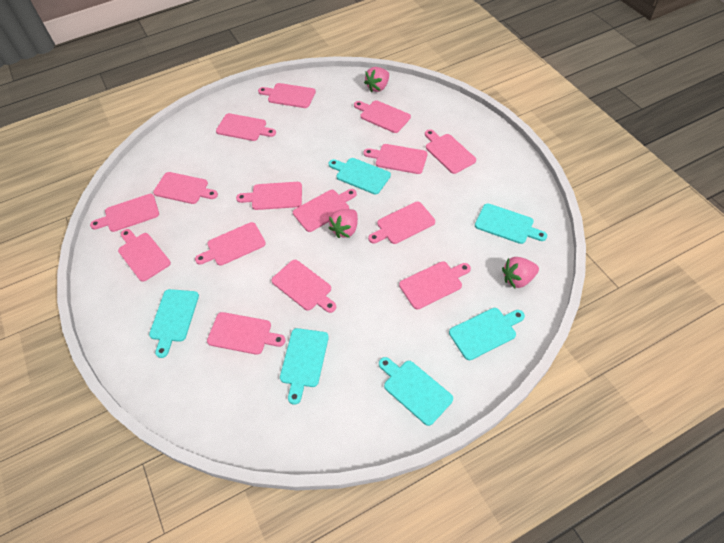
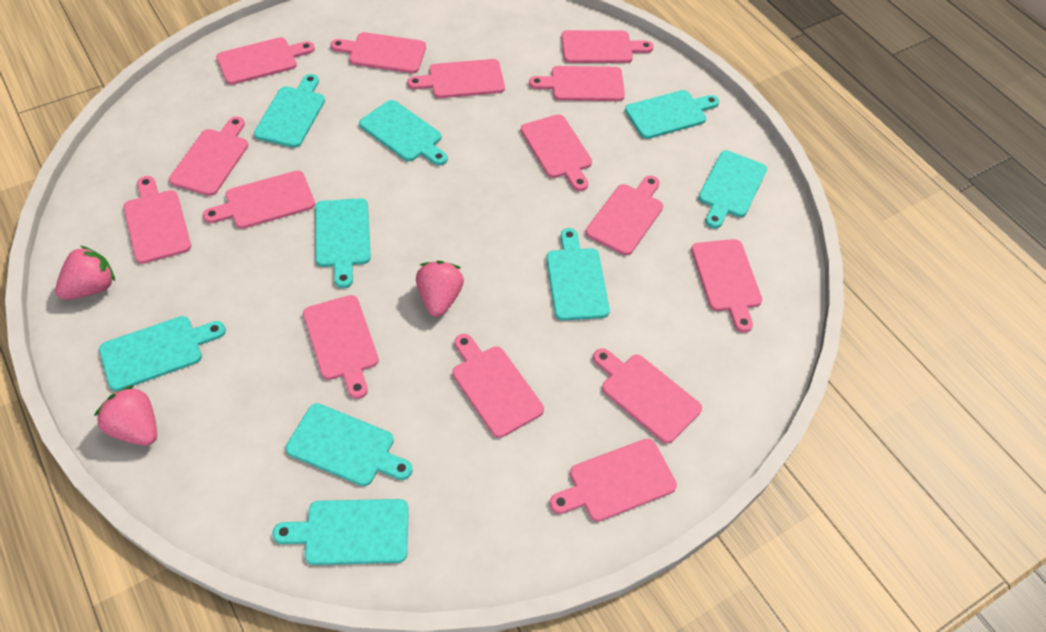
turquoise cutting board: [149,289,199,358] [280,328,329,405] [329,158,391,194] [379,357,453,426] [449,308,525,360] [475,203,547,244] = 6 -> [99,316,226,391] [254,74,325,148] [272,499,409,565] [286,403,413,486] [315,198,371,288] [359,100,448,166] [546,228,610,321] [625,90,719,139] [698,150,767,229] = 9

